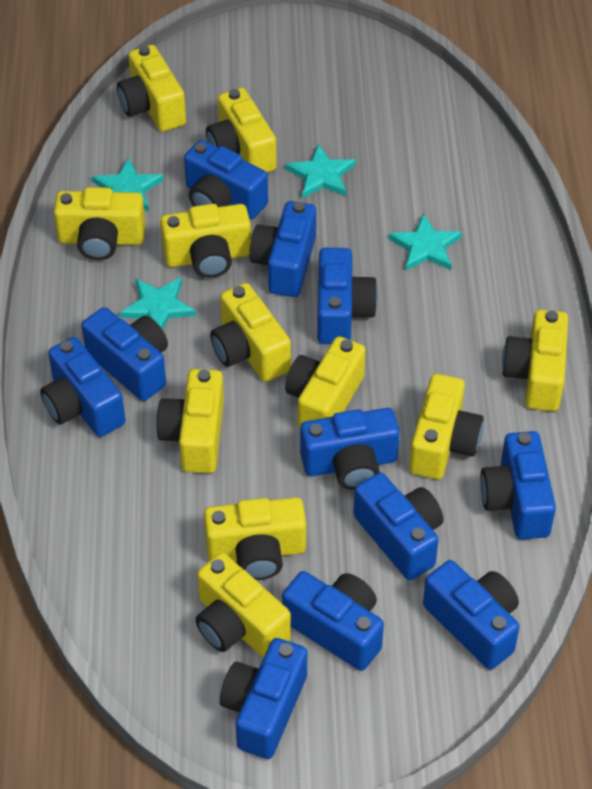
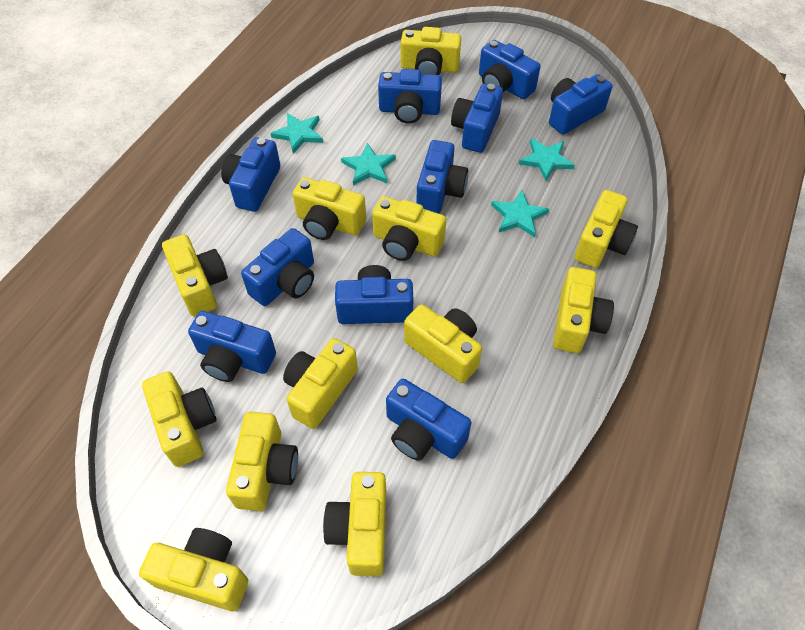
blue camera: [40,337,125,437] [82,307,168,401] [184,140,268,220] [220,638,307,759] [250,201,316,297] [282,571,384,671] [300,408,400,490] [317,248,378,344] [353,473,443,580] [423,560,520,670] [480,431,556,539] = 11 -> [188,311,276,382] [221,137,280,212] [241,228,314,306] [335,265,413,324] [378,69,442,124] [386,379,471,461] [416,140,468,214] [451,83,503,153] [479,40,541,99] [549,74,612,135] = 10
yellow camera: [54,187,146,260] [117,45,186,132] [156,369,224,473] [160,204,251,278] [195,553,291,658] [204,497,306,580] [206,88,277,173] [210,283,291,382] [285,336,366,429] [409,374,484,479] [502,310,568,411] = 11 -> [139,528,248,611] [142,371,216,467] [162,234,228,317] [226,412,298,511] [283,338,358,429] [293,177,366,240] [323,472,386,576] [372,196,446,261] [401,27,461,75] [404,304,482,383] [553,267,614,353] [574,190,638,268] = 12

